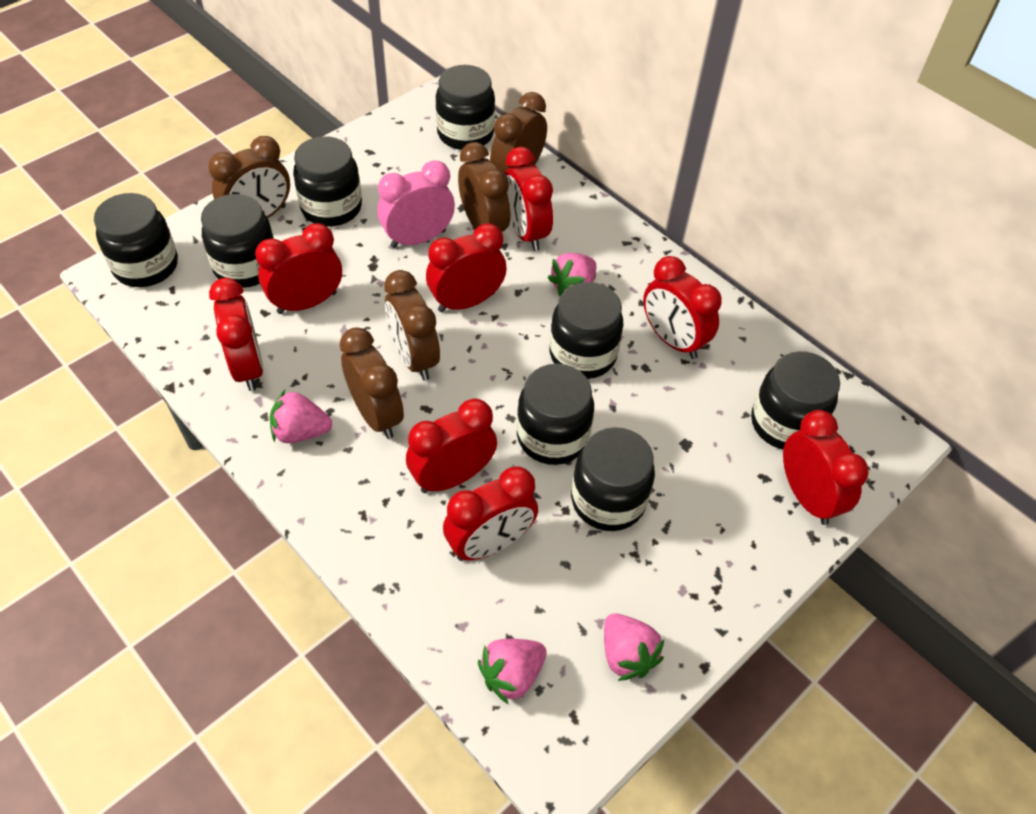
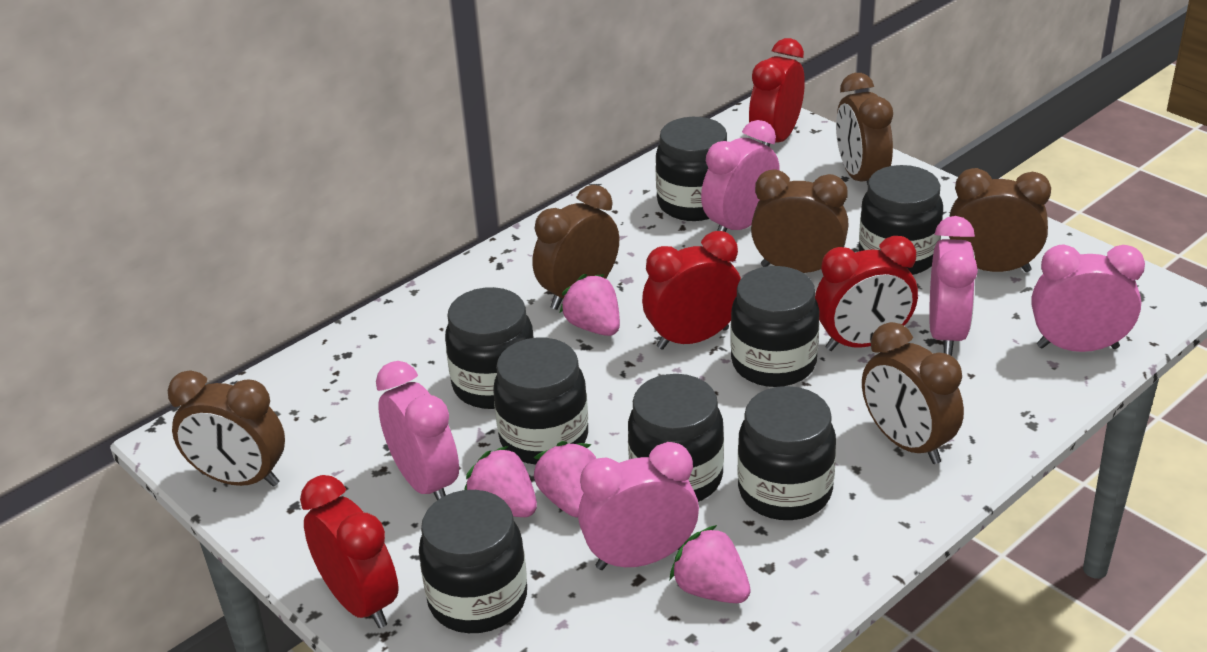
brown clock: [209,136,290,218] [340,327,404,439] [384,270,440,380] [458,142,511,232] [490,92,547,173] = 5 -> [168,370,285,487] [533,185,619,310] [751,169,849,273] [836,73,893,185] [862,322,964,464] [949,168,1051,272] = 6
pink clock: [377,160,455,248] = 1 -> [376,361,459,500] [578,442,699,570] [701,120,780,232] [929,216,978,356] [1031,245,1145,352] = 5
red clock: [209,278,263,391] [255,223,342,314] [406,398,497,493] [426,223,507,312] [443,466,538,561] [504,147,553,251] [643,256,722,359] [783,410,869,525] = 8 -> [300,475,399,628] [642,231,741,350] [749,38,805,146] [815,236,918,351] = 4

